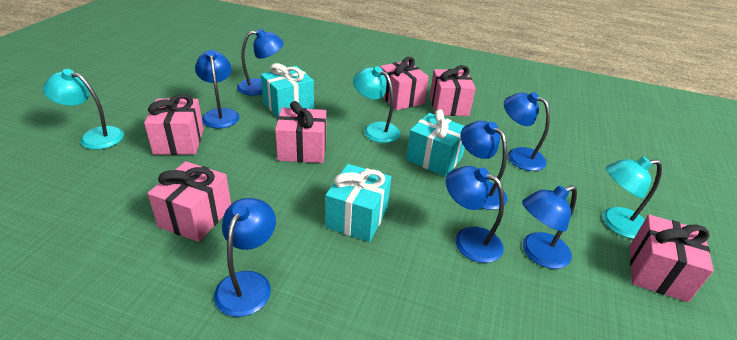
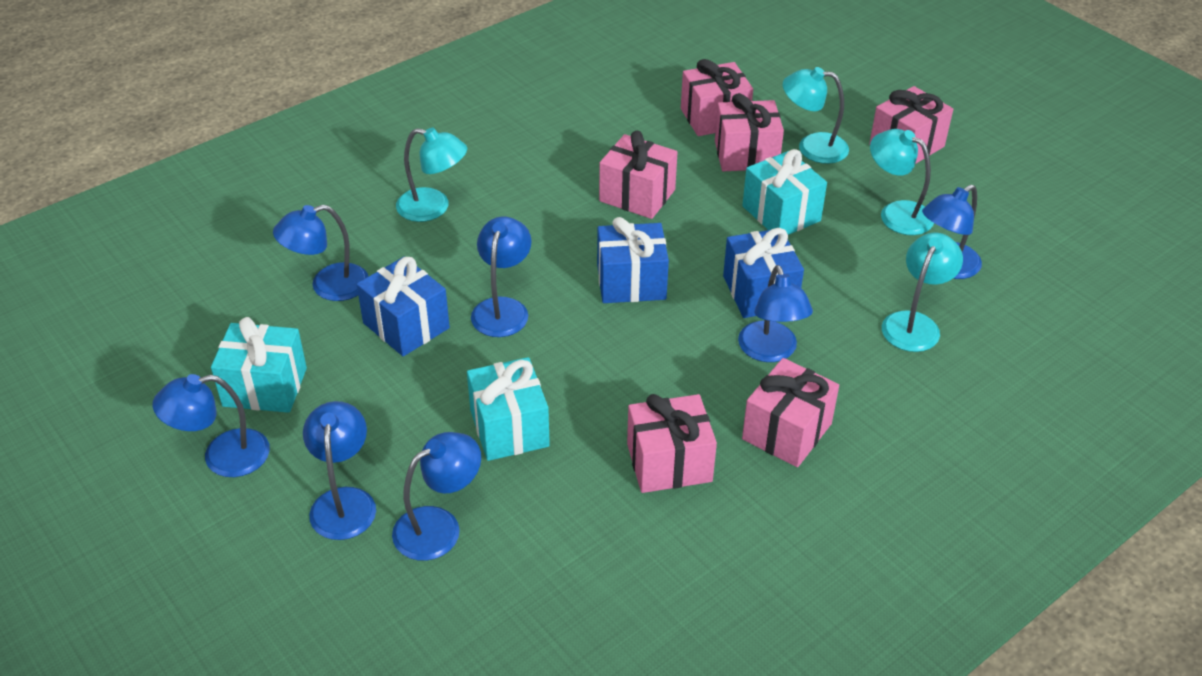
blue gift: none = 0 -> [357,257,450,356] [597,217,669,303] [723,228,804,318] = 3
turquoise lamp: [43,69,124,150] [353,66,400,143] [602,157,662,239] = 3 -> [396,128,467,222] [783,67,849,164] [870,129,934,235] [882,233,963,352] = 4

